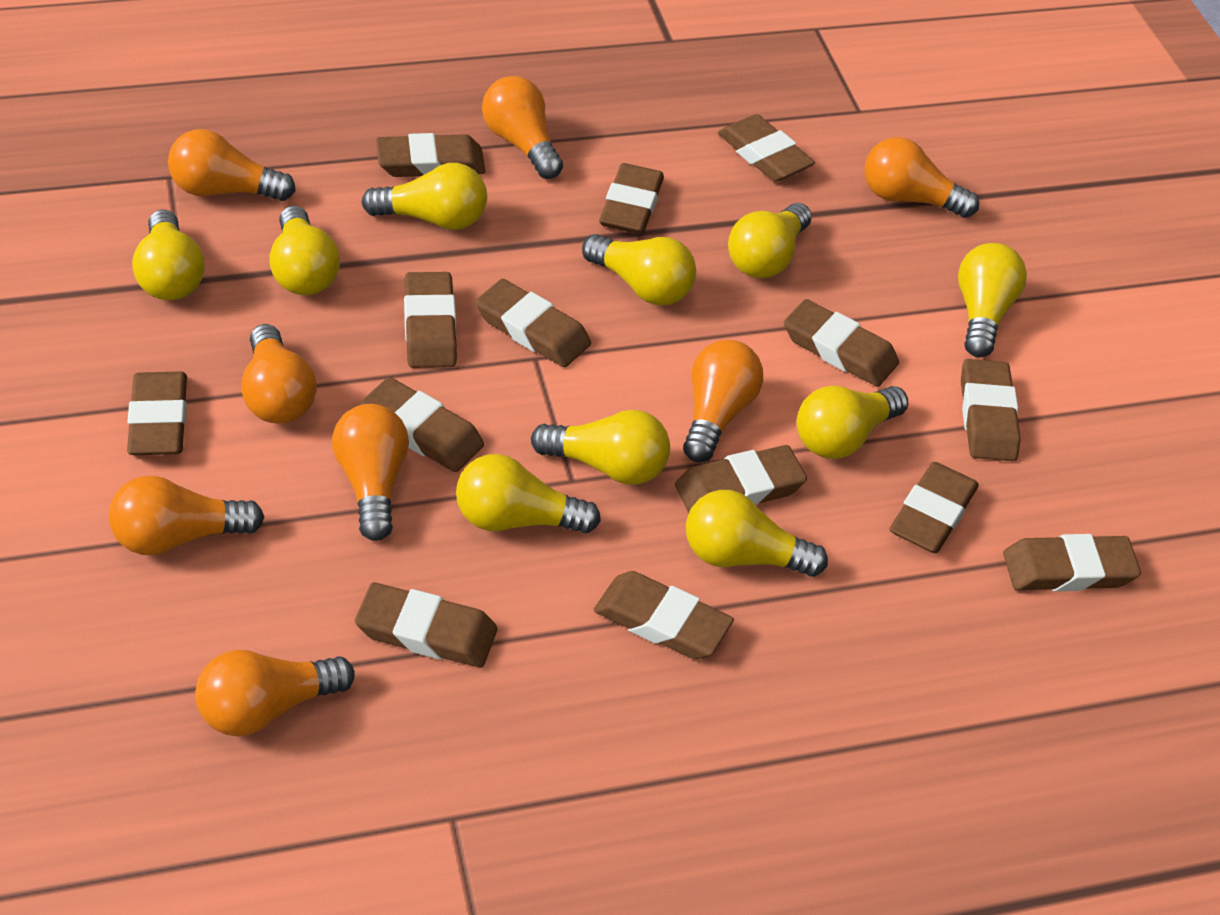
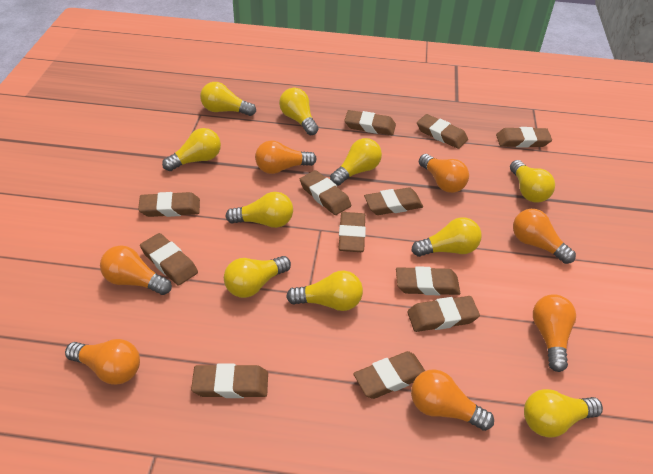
brown eraser: [127,371,187,455] [355,582,497,668] [360,377,484,472] [376,133,485,177] [404,272,457,368] [475,279,591,367] [594,571,734,659] [599,163,664,234] [675,445,807,513] [718,114,815,182] [784,299,899,387] [889,462,979,553] [961,359,1021,461] [1003,534,1141,591] = 14 -> [138,192,200,217] [140,233,198,286] [191,364,268,398] [300,170,351,215] [339,212,366,252] [344,110,396,135] [353,351,425,399] [364,188,423,215] [396,266,460,295] [407,296,480,332] [417,114,468,149] [496,127,552,148] = 12
orange light bulb: [109,476,264,555] [168,129,296,201] [195,650,355,737] [241,324,317,424] [332,404,409,541] [482,76,563,179] [683,340,763,463] [864,137,979,218] = 8 -> [65,339,140,385] [100,246,172,295] [255,141,317,174] [411,369,494,431] [419,154,469,193] [513,209,576,264] [533,294,576,372] = 7

